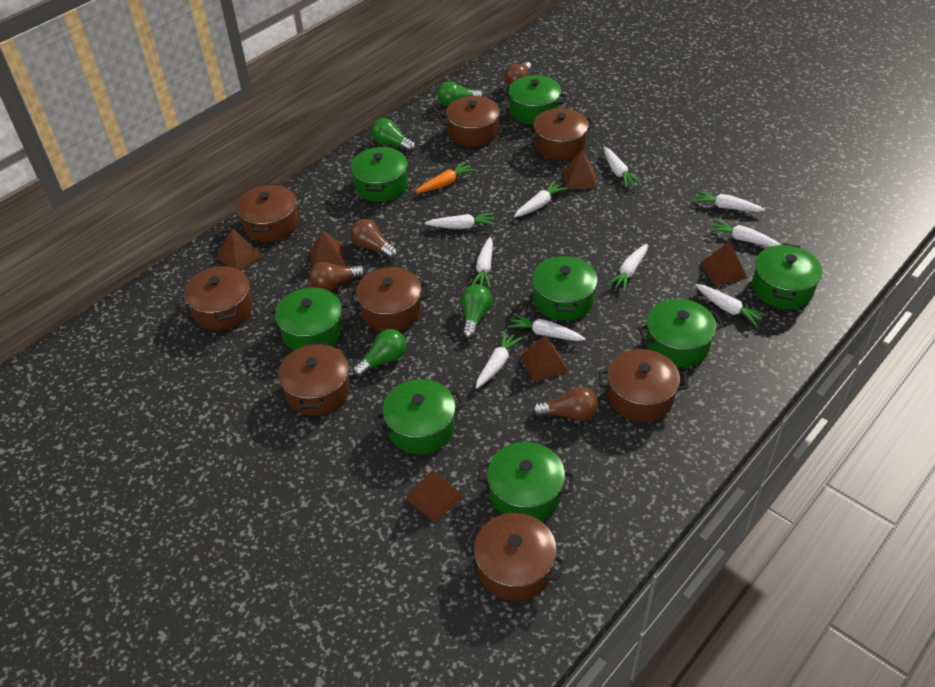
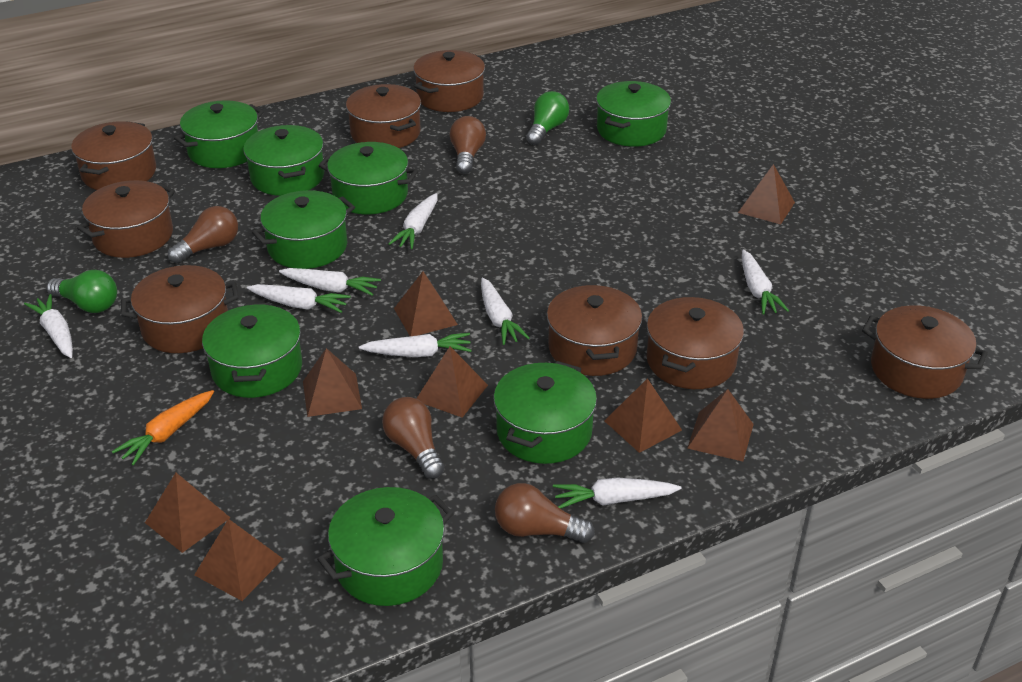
brown pyramid: [217,228,263,270] [310,230,346,267] [405,470,464,523] [520,335,568,382] [563,150,597,189] [700,241,747,286] = 6 -> [145,473,230,553] [194,519,283,601] [303,348,362,417] [394,271,458,336] [416,346,488,418] [604,378,682,453] [687,389,754,461] [738,164,795,225] = 8
green light bulb: [353,329,406,377] [371,118,416,152] [437,82,484,107] [461,284,492,339] = 4 -> [47,270,117,313] [526,91,569,145] = 2
white carrot: [425,213,495,229] [472,237,493,288] [475,331,523,389] [508,313,586,341] [514,181,567,217] [604,147,641,188] [607,244,648,292] [693,191,765,212] [695,284,767,326] [709,219,781,247] = 10 -> [24,294,73,358] [247,284,350,313] [279,268,381,296] [359,333,472,357] [389,193,437,249] [481,278,530,345] [553,478,681,509] [742,250,789,315] = 8

